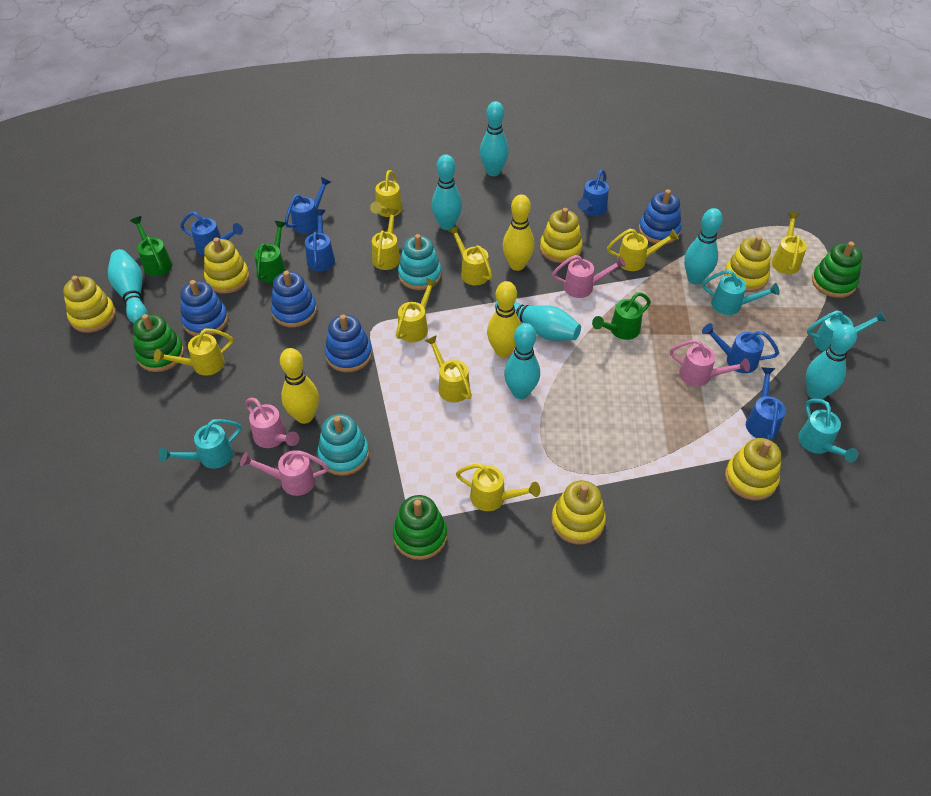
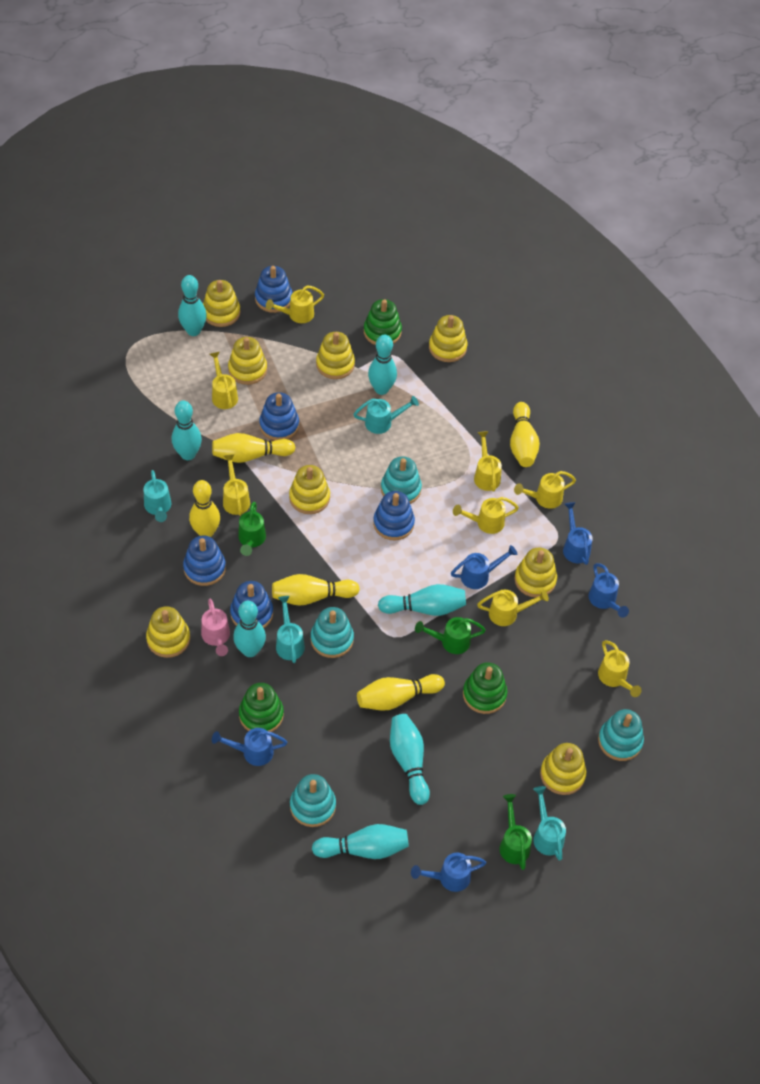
blue stacking toy: [180,280,228,336] [271,271,317,328] [325,315,372,372] [639,189,681,244] = 4 -> [183,536,226,586] [230,581,273,628] [255,266,292,313] [259,392,299,440] [373,491,415,540] = 5
blue watering can: [180,211,243,255] [285,177,331,234] [305,209,335,271] [578,169,609,216] [702,323,779,373] [746,367,786,441] = 6 -> [212,728,287,766] [411,853,487,892] [451,545,517,589] [563,502,593,565] [588,563,629,618] = 5
pink watering can: [240,450,329,496] [245,398,299,448] [552,255,626,298] [670,340,750,387] = 4 -> [201,599,230,656] = 1
turquoise stacking toy: [318,414,369,476] [398,234,441,290] = 2 -> [290,774,336,827] [311,607,354,658] [381,456,422,504] [598,709,644,761] = 4
yellow bowling pin: [280,348,319,424] [487,281,521,357] [503,194,535,271] = 3 -> [189,480,220,537] [212,433,295,463] [272,574,360,606] [357,674,445,711] [510,402,540,467] = 5
yellow stacking toy: [63,276,116,333] [204,237,249,294] [540,208,583,263] [551,480,606,545] [724,236,771,292] [725,438,781,500] = 6 -> [146,606,190,658] [203,280,240,327] [228,337,267,385] [289,465,330,514] [316,332,355,379] [429,315,467,362] [514,548,557,598] [540,743,586,795] = 8
yellow watering can: [154,328,233,376] [370,170,403,217] [372,208,400,270] [396,278,438,342] [425,335,472,402] [448,226,493,285] [456,464,540,511] [607,229,679,271] [771,212,807,274] = 9 -> [210,352,238,409] [223,454,250,516] [266,285,324,323] [453,497,519,534] [474,431,502,492] [477,590,549,626] [514,471,576,509] [598,640,642,697] = 8

